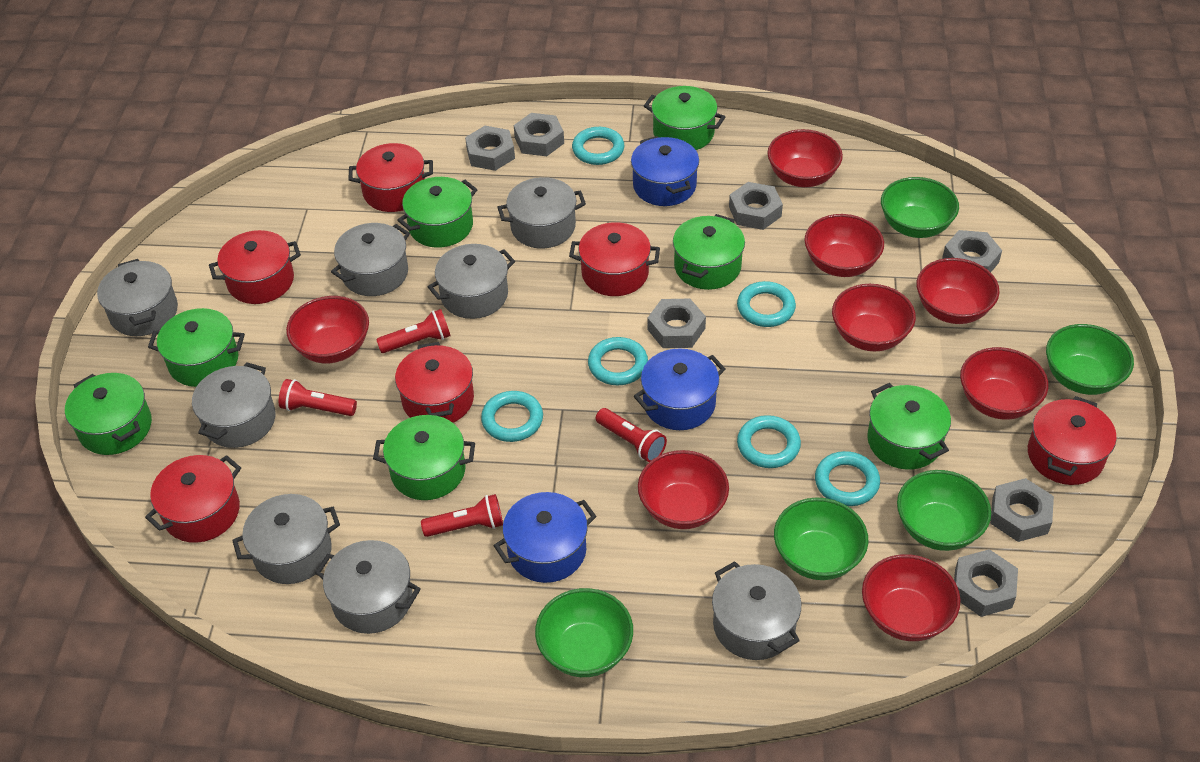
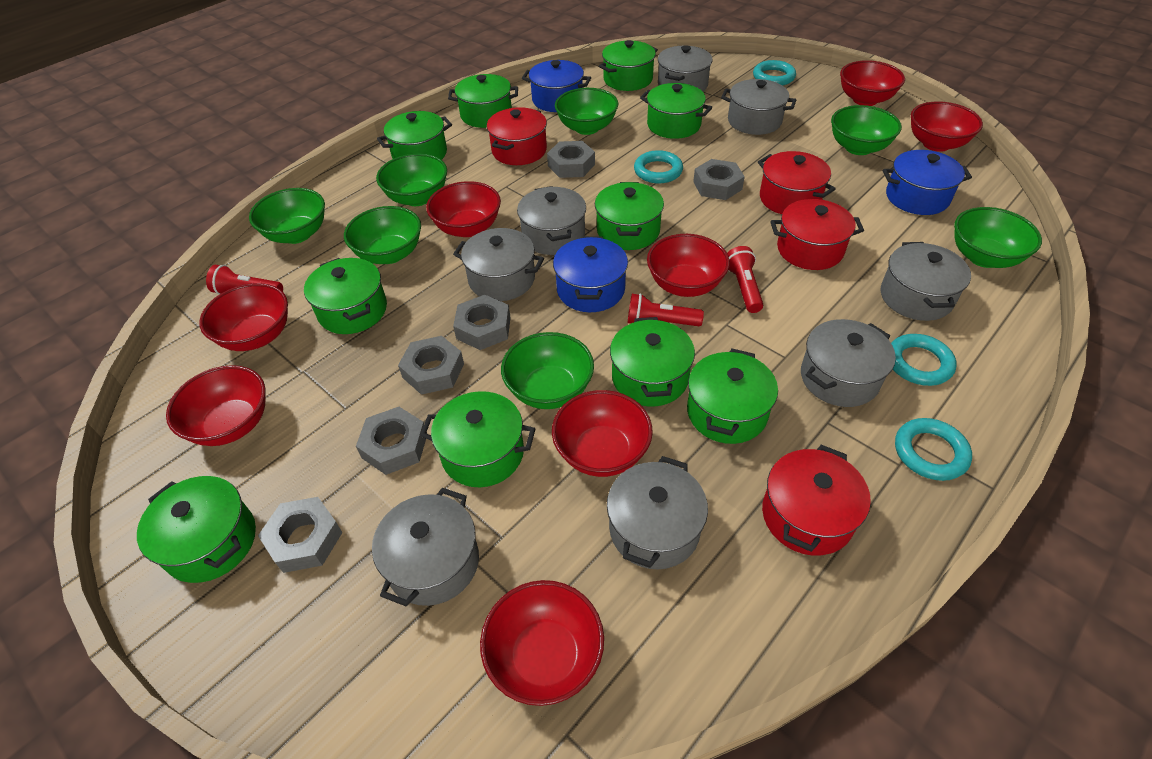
green bowl: [535,588,633,677] [774,497,868,580] [881,177,959,238] [897,470,991,551] [1046,324,1134,395] = 5 -> [249,188,325,244] [344,206,421,264] [376,153,447,206] [501,332,594,409] [555,88,618,135] [831,105,902,155] [954,207,1042,268] = 7
green pot: [65,373,152,455] [148,308,245,387] [373,415,475,500] [397,177,478,248] [644,86,725,150] [673,214,745,290] [867,383,951,470] = 7 -> [137,476,256,583] [304,258,387,334] [377,111,452,160] [420,391,535,487] [448,74,518,128] [595,182,664,250] [599,40,658,91] [610,317,695,406] [640,83,712,139] [687,348,778,444] = 10
grey nut: [465,126,515,171] [514,113,564,156] [648,299,706,348] [729,182,783,230] [942,230,1002,272] [954,549,1018,617] [990,478,1054,542] = 7 -> [258,497,343,573] [356,407,427,475] [398,336,464,395] [453,295,511,350] [547,141,595,178] [693,159,745,200] = 6
red flashlight: [279,379,357,416] [376,309,451,353] [421,494,503,537] [596,408,667,462] = 4 -> [206,265,283,295] [628,293,704,326] [727,246,763,313] = 3
red pot: [145,455,241,543] [209,230,301,304] [348,143,433,212] [395,342,474,423] [569,222,660,296] [1028,396,1116,485] = 6 -> [487,107,547,165] [758,151,836,214] [762,445,871,555] [770,199,864,270] = 4
turquoise ring: [481,391,543,442] [572,127,624,165] [588,337,648,385] [737,281,796,327] [737,415,801,468] [815,451,880,506] = 6 -> [634,150,683,184] [753,60,796,86] [891,334,957,386] [895,418,972,481] = 4

